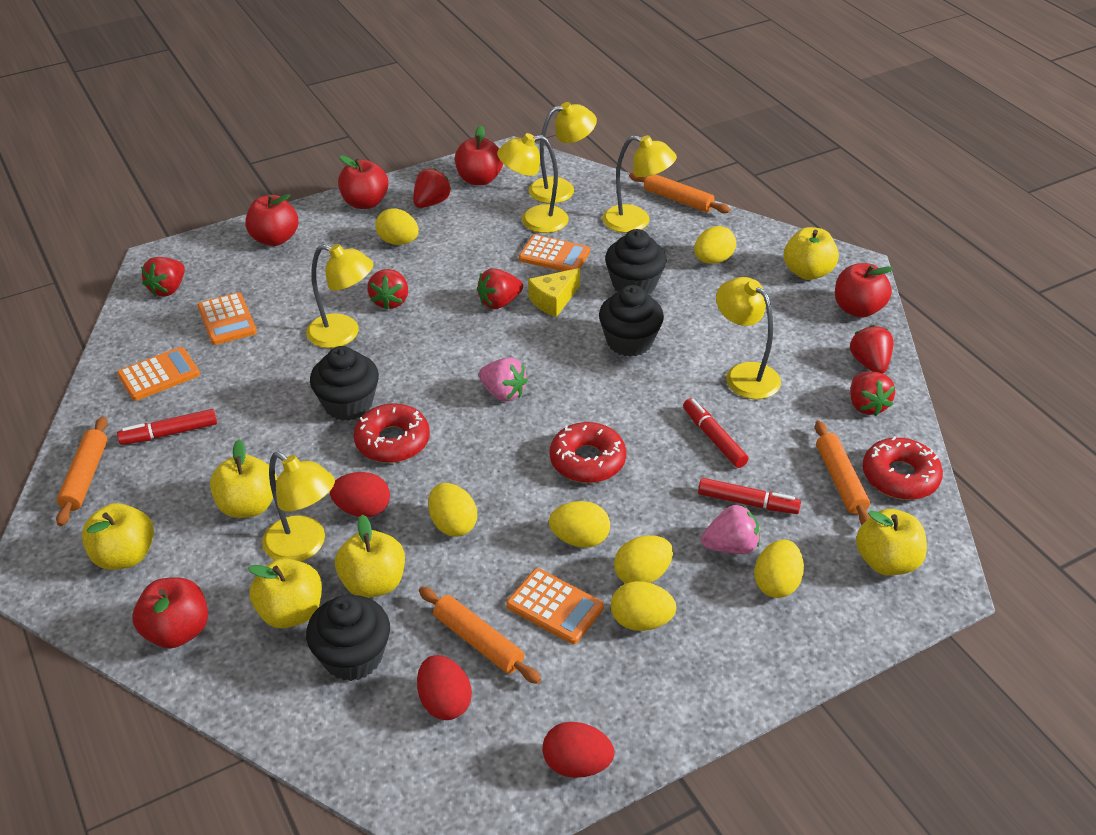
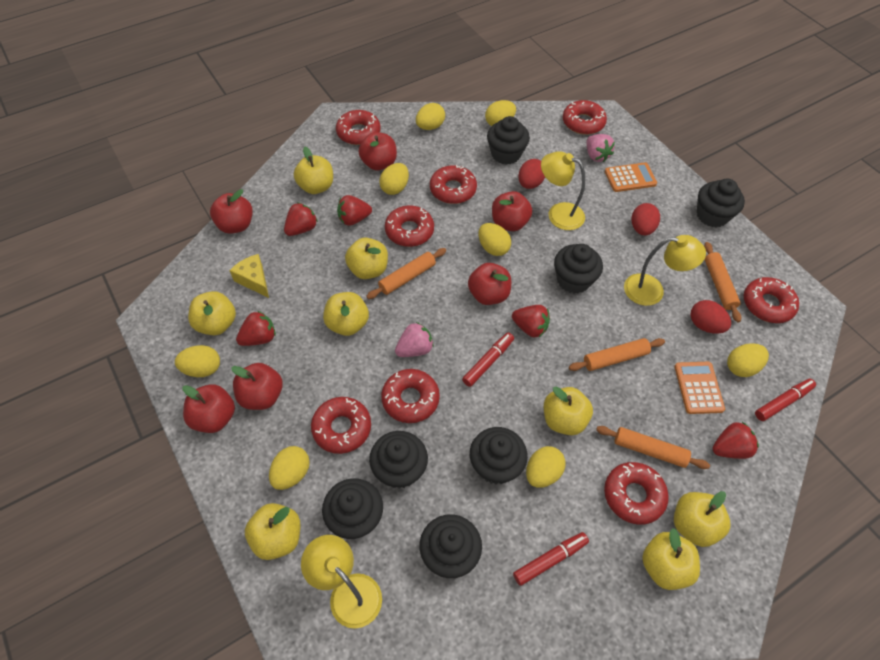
black cupcake: [306,595,390,681] [310,346,379,421] [599,285,664,357] [605,229,667,294] = 4 -> [322,478,383,539] [369,431,428,489] [420,514,482,578] [470,427,528,484] [487,116,530,165] [554,244,603,293] [697,179,745,227] = 7
orange calculator: [117,347,200,401] [198,292,257,345] [506,568,604,644] [519,234,590,271] = 4 -> [605,162,657,192] [674,362,725,414] = 2
red apple: [133,577,208,648] [245,194,298,246] [338,155,388,209] [455,125,503,185] [835,263,894,318] = 5 -> [183,384,235,433] [210,189,253,234] [231,363,283,410] [358,132,397,170] [468,263,511,305] [492,191,532,231] = 6
red donut: [354,403,430,463] [550,422,626,483] [862,436,943,500] = 3 -> [311,397,371,454] [336,110,381,145] [381,369,440,423] [385,205,434,247] [430,165,477,204] [563,100,607,135] [604,462,669,525] [744,277,799,323] = 8
red strawberry: [141,257,185,296] [367,269,408,310] [413,168,452,208] [477,268,523,309] [850,325,894,374] [850,372,895,416] = 6 -> [236,311,276,346] [284,203,318,236] [337,195,372,226] [512,305,550,337] [712,422,759,459] = 5
yellow apple: [82,503,154,570] [210,439,277,518] [248,558,322,628] [335,515,405,598] [784,227,839,280] [856,509,927,575] = 6 -> [188,291,236,335] [245,503,301,560] [294,147,333,194] [323,292,369,336] [345,238,388,279] [544,387,593,435] [642,528,700,590] [674,491,730,547] = 8
yellow egg: [375,208,419,245] [428,483,477,537] [549,501,610,548] [611,581,676,631] [614,535,673,584] [694,226,736,264] [754,539,804,598] = 7 -> [175,345,220,377] [269,446,310,490] [379,163,409,195] [416,103,445,130] [478,223,511,256] [485,100,516,126] [526,446,566,488] [727,343,769,377] = 8
yellow lamp: [262,452,335,561] [306,244,374,348] [497,133,569,233] [529,102,597,203] [603,135,677,233] [716,277,781,399] = 6 -> [301,535,382,629] [541,151,585,230] [624,235,706,306] = 3

